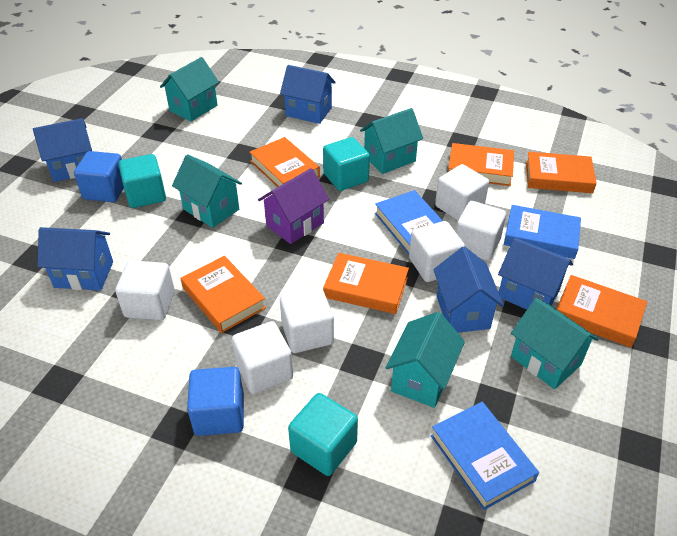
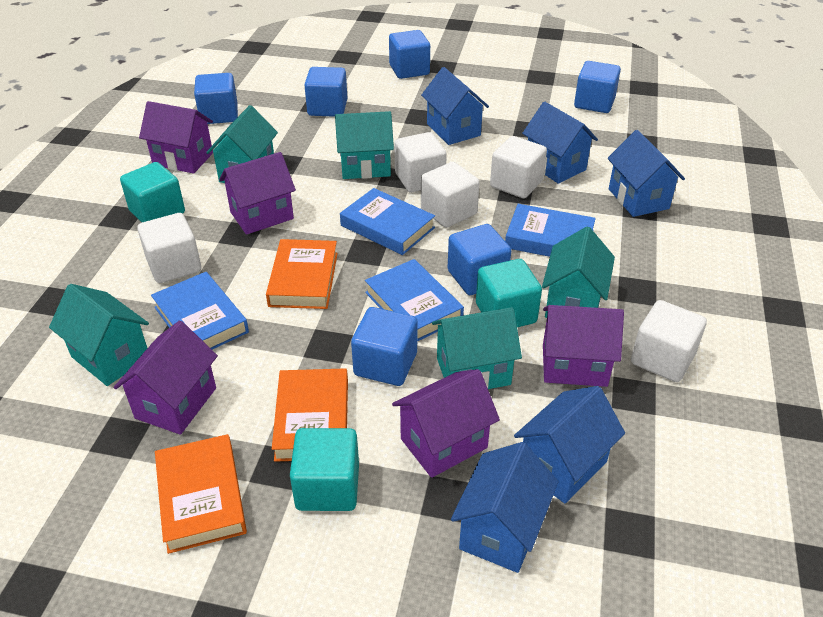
blue book: [375,190,443,255] [430,402,539,510] [504,205,581,259] = 3 -> [151,272,249,349] [340,188,435,255] [365,259,464,341] [505,204,596,257] = 4
blue cube: [74,151,124,202] [187,367,244,436] = 2 -> [194,73,238,124] [304,67,347,117] [351,307,418,386] [389,30,430,79] [448,224,511,295] [574,61,621,113] = 6
orange book: [181,256,266,333] [249,137,320,187] [323,253,409,314] [448,143,514,186] [526,152,597,193] [556,275,647,348] = 6 -> [155,434,247,554] [266,239,338,309] [272,368,348,462] = 3
purple house: [258,168,329,244] = 1 -> [114,321,218,435] [139,101,213,174] [219,152,296,235] [392,369,500,478] [543,305,624,387] = 5
white cube: [115,260,175,320] [232,321,293,394] [280,287,334,353] [409,221,465,282] [435,164,489,220] [456,201,506,261] = 6 -> [137,213,201,283] [395,132,447,192] [421,162,480,228] [490,136,547,198] [631,300,707,382] = 5

